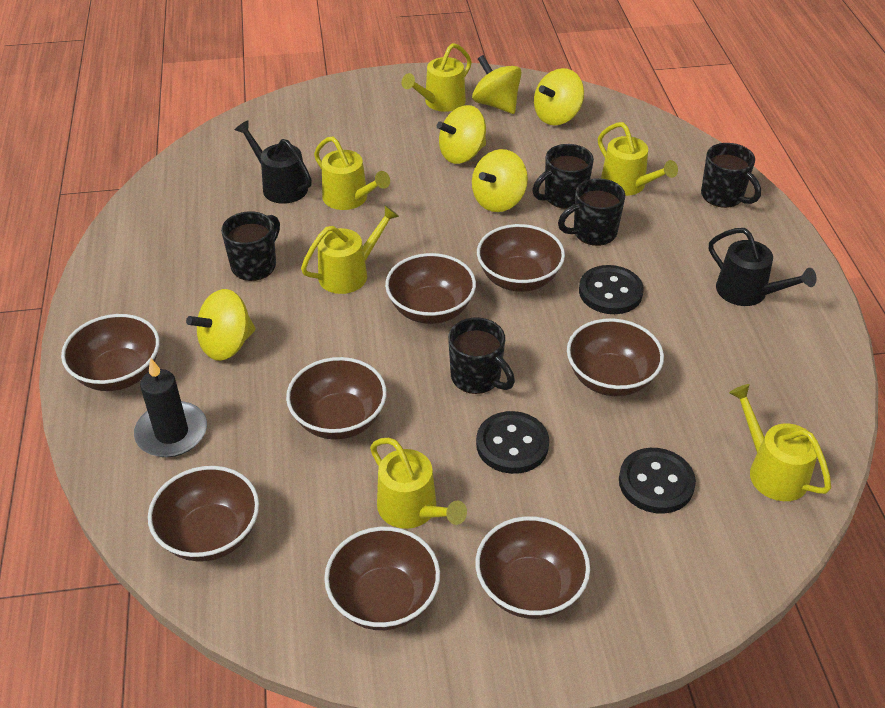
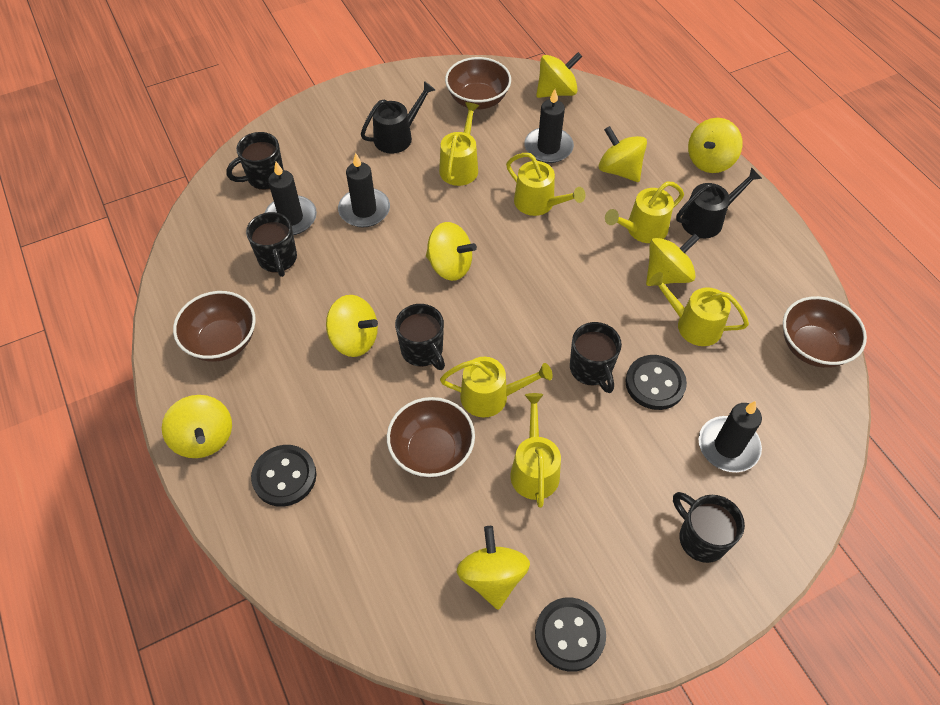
black candle: [134,358,207,457] = 1 -> [265,162,317,235] [338,153,390,227] [524,89,574,163] [699,401,762,472] = 4
brown bowl: [61,314,160,391] [148,466,259,562] [286,357,387,440] [324,527,440,630] [385,253,476,324] [475,516,590,619] [477,224,565,292] [567,318,664,396] = 8 -> [173,291,256,362] [387,397,475,478] [445,57,511,109] [783,296,867,368] = 4
yellow spinning top: [186,289,256,361] [437,105,486,164] [472,55,522,114] [472,149,528,212] [534,68,584,125] = 5 -> [162,395,232,458] [326,295,378,357] [426,222,477,281] [457,526,530,610] [536,52,582,98] [599,126,647,182] [646,234,700,286] [688,118,743,173] = 8

